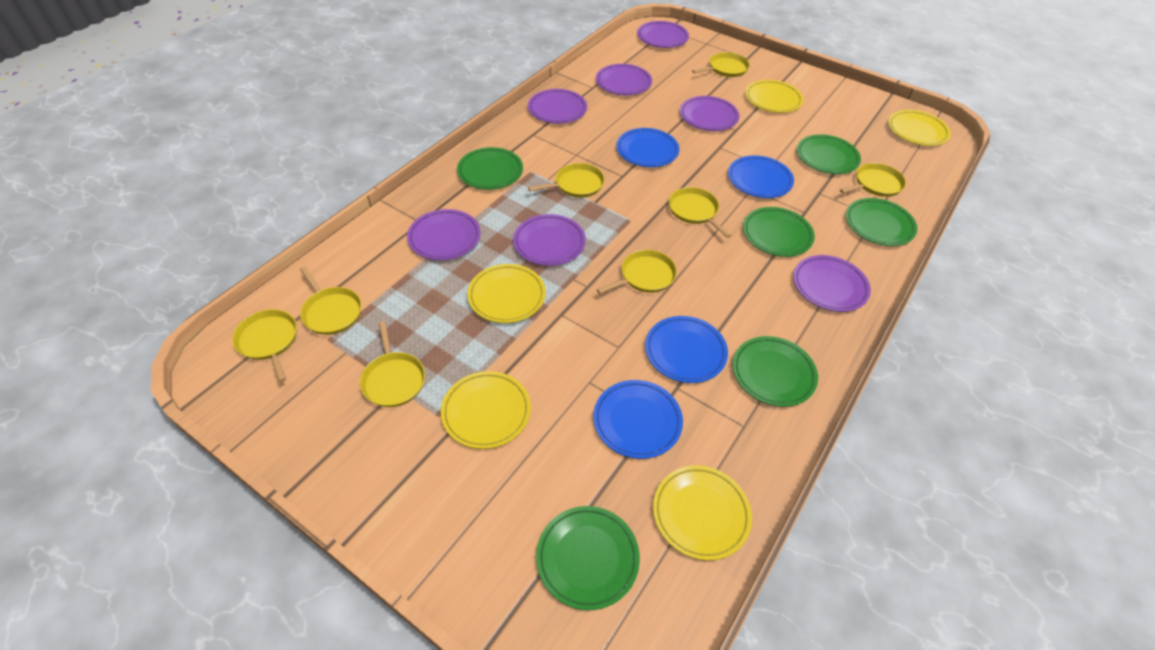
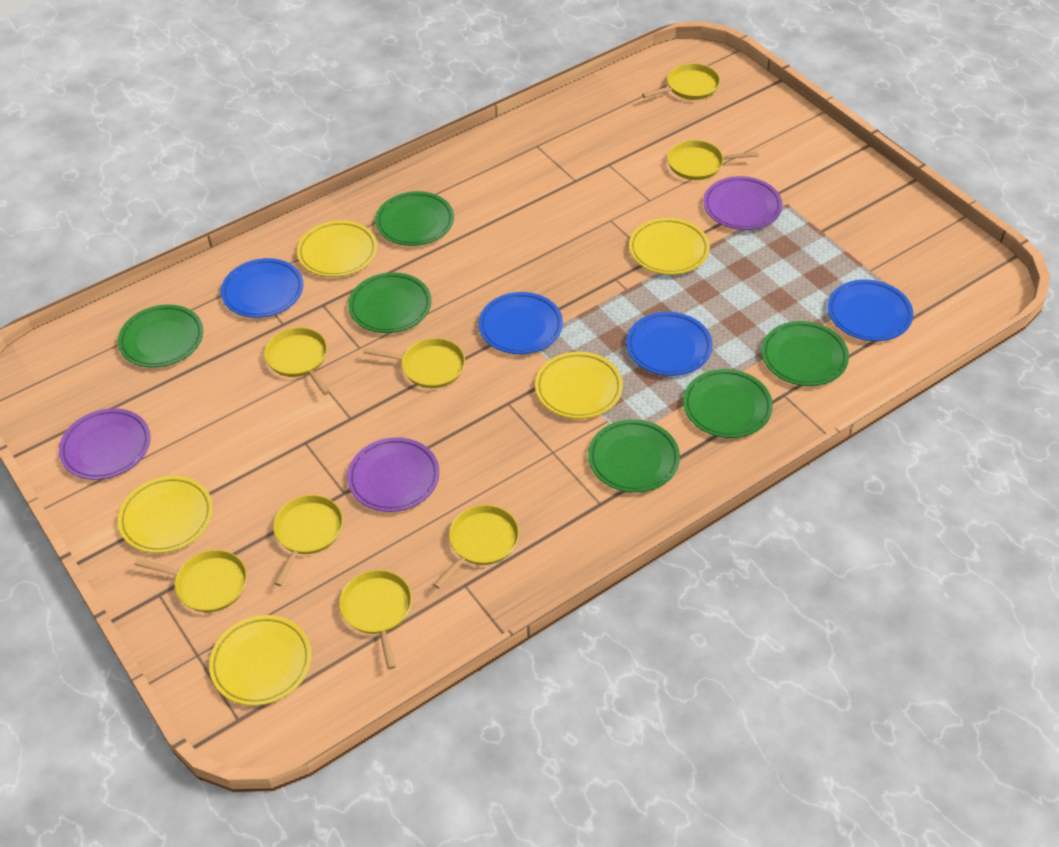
purple plate: [407,209,481,260] [513,214,586,266] [528,89,587,124] [596,64,652,95] [637,21,689,48] [680,96,739,131] [793,255,871,312] = 7 -> [59,408,151,480] [347,437,440,512] [703,176,783,230] = 3

